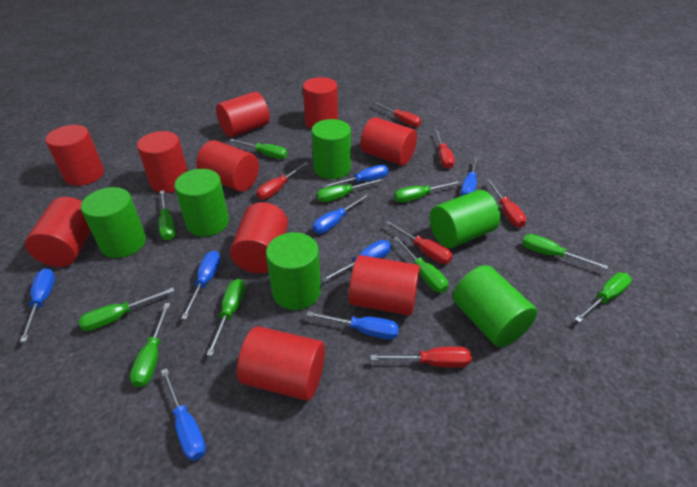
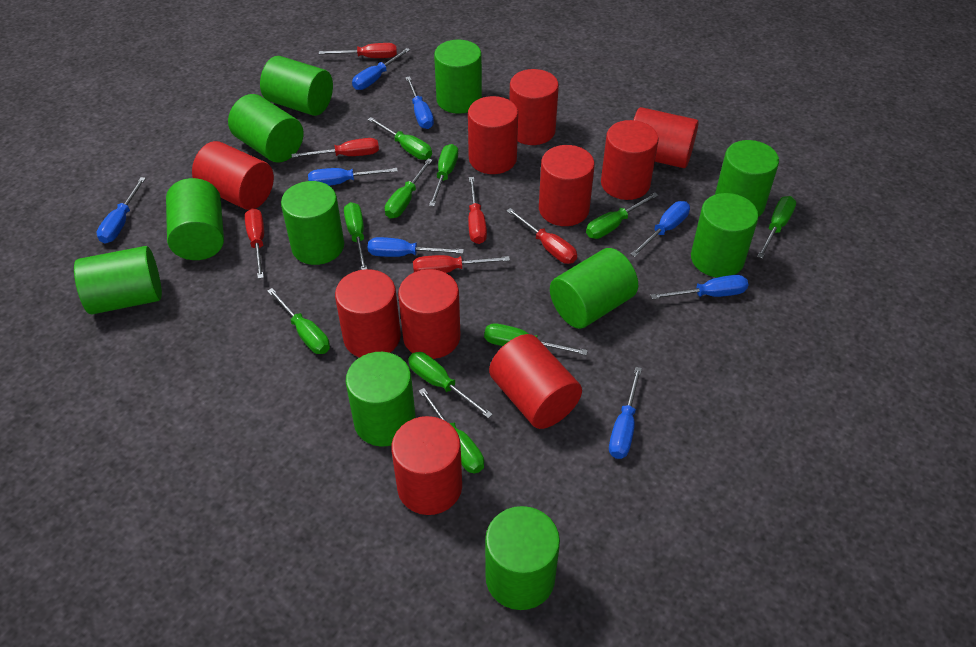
green cylinder: [81,187,146,258] [174,169,229,237] [266,232,321,310] [311,119,351,179] [430,190,501,248] [453,265,537,347] = 6 -> [74,246,162,315] [166,178,224,260] [228,94,304,163] [260,56,333,116] [281,181,344,265] [346,352,416,447] [434,40,482,114] [485,506,560,610] [550,248,638,329] [691,193,758,278] [715,140,779,217] = 11

